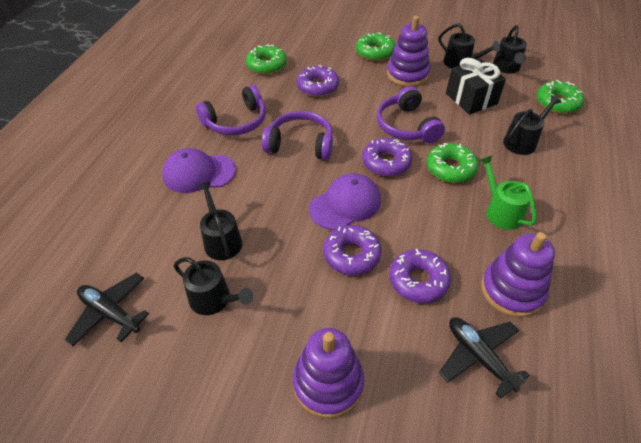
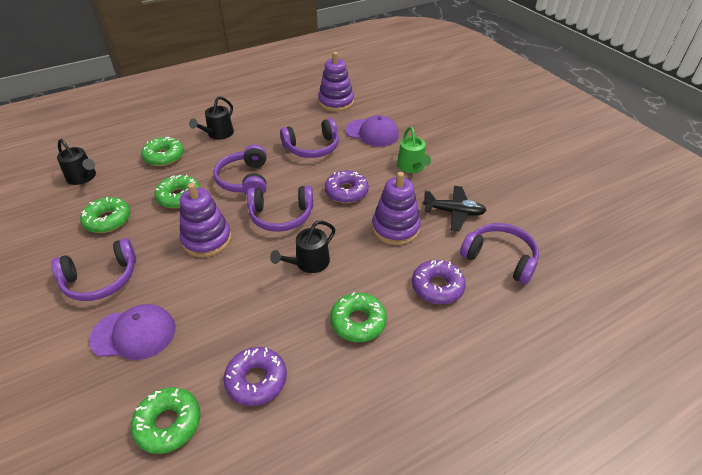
black gift: [446,58,506,114] = 1 -> none = 0
black plane: [65,273,149,346] [439,317,530,399] = 2 -> [423,186,487,231] = 1
black watering can: [174,257,253,315] [197,181,242,260] [439,23,500,68] [493,25,527,73] [503,95,561,155] = 5 -> [57,139,96,185] [189,96,234,140] [270,221,335,273] = 3
green donut: [246,44,287,74] [356,32,395,61] [427,143,478,183] [537,80,584,114] = 4 -> [80,197,131,233] [131,387,200,454] [141,137,184,166] [154,175,200,209] [330,292,387,342] = 5
purple donut: [296,65,339,97] [323,225,381,275] [362,138,412,176] [389,249,451,303] = 4 -> [223,347,287,406] [325,170,369,203] [412,260,466,304] = 3
purple headphones: [196,85,266,136] [262,111,333,160] [377,86,445,143] = 3 -> [51,238,136,301] [213,145,266,195] [247,186,313,232] [280,118,339,158] [460,223,539,284] = 5

